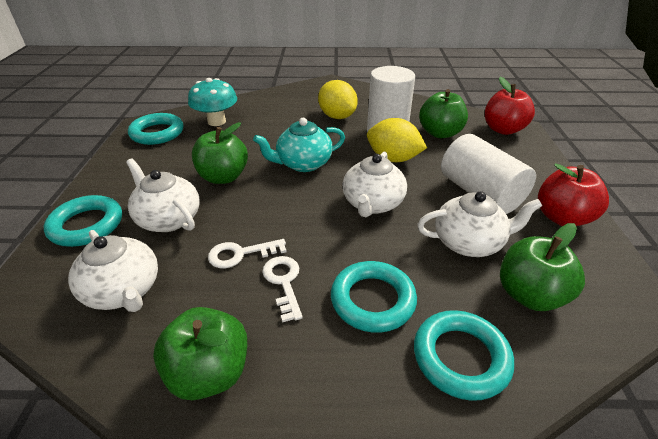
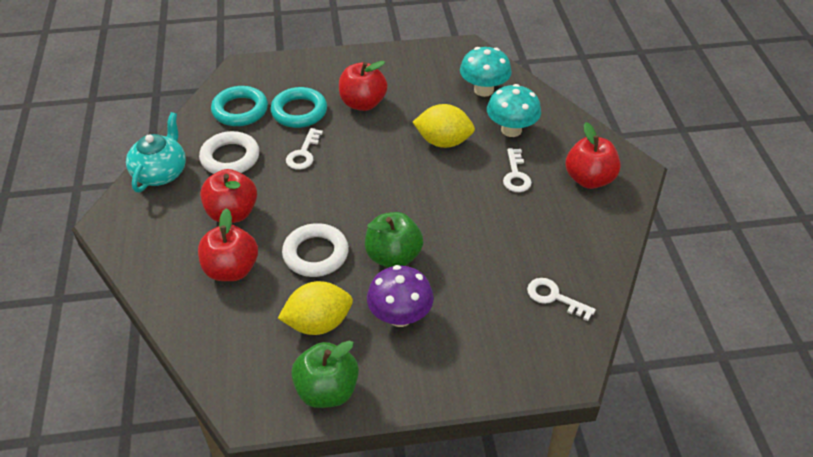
green apple: [153,307,247,400] [192,122,248,184] [419,89,468,138] [500,223,585,311] = 4 -> [291,340,359,408] [365,212,423,268] = 2
purple mushroom: none = 0 -> [367,265,434,327] = 1
red apple: [485,77,535,135] [538,163,609,226] = 2 -> [198,208,258,281] [200,169,257,223] [339,61,388,111] [566,122,621,189] = 4
turquoise mushroom: [188,78,237,126] = 1 -> [460,47,512,97] [487,84,541,137] = 2
turquoise ring: [44,195,122,247] [128,113,183,145] [331,261,417,333] [414,310,514,401] = 4 -> [211,86,268,126] [270,87,327,128] = 2
white cylinder: [367,66,415,132] [441,134,536,214] = 2 -> none = 0
white key: [208,239,287,268] [262,256,303,323] = 2 -> [286,128,323,170] [503,148,532,192] [527,278,596,321] = 3
white ring: none = 0 -> [199,131,259,174] [282,223,349,277] = 2
white teapot: [68,230,158,312] [126,158,200,232] [343,152,407,217] [417,191,542,257] = 4 -> none = 0

